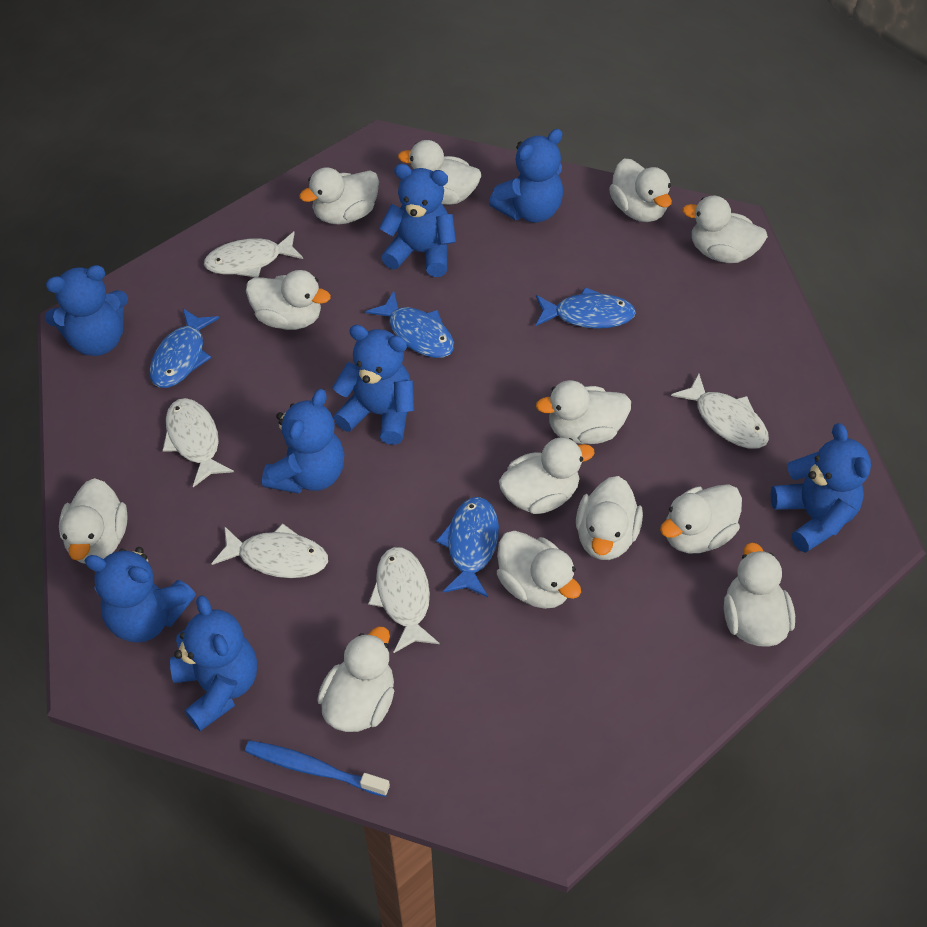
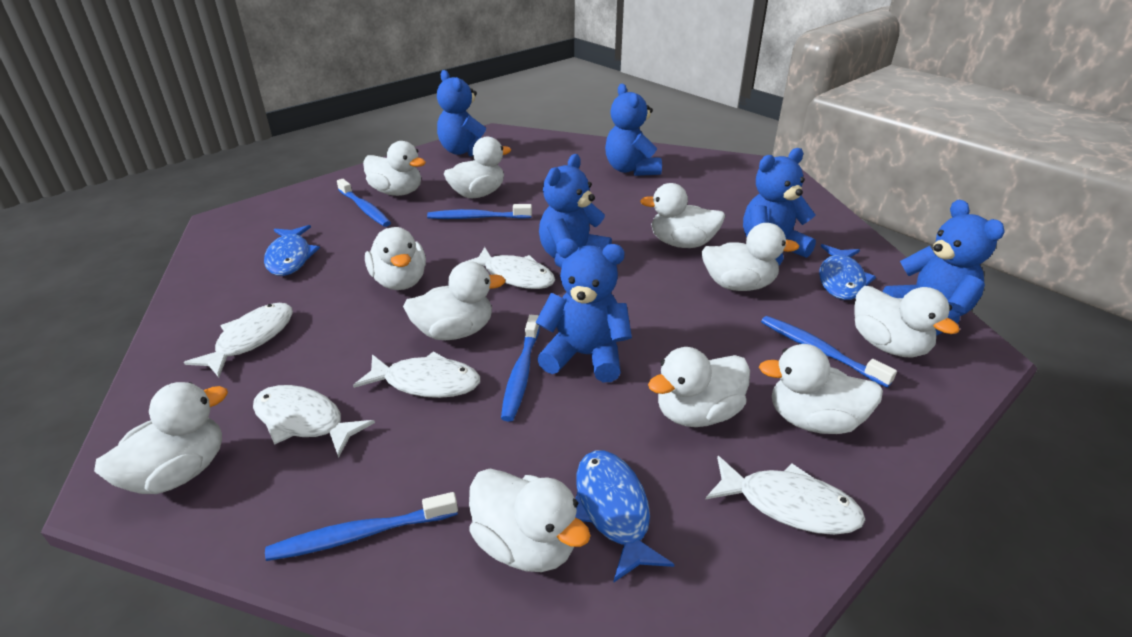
blue fish: [149,308,219,388] [366,291,454,358] [436,497,499,597] [536,287,636,329] = 4 -> [264,225,320,276] [575,451,674,583] [819,244,876,300] = 3
blue teddy bear: [45,265,128,356] [85,547,196,643] [170,595,257,731] [262,389,344,494] [332,325,414,445] [379,164,456,277] [489,129,563,223] [771,423,871,553] = 8 -> [437,70,486,157] [535,238,632,382] [539,154,612,268] [605,84,662,176] [743,148,816,265] [883,200,1005,336] = 6
blue toothbrush: [245,740,390,797] = 1 -> [265,492,458,561] [337,179,391,227] [427,204,532,219] [501,315,540,422] [761,316,897,388] = 5
white duck: [59,478,128,564] [246,270,331,330] [299,167,379,225] [317,626,394,732] [398,140,481,205] [497,531,581,609] [499,437,595,514] [536,380,631,444] [576,476,643,560] [609,159,672,222] [660,484,742,553] [682,196,768,263] [724,542,795,647] = 13 -> [94,382,228,494] [363,141,426,196] [365,227,426,290] [403,261,506,340] [444,137,511,198] [469,469,591,572] [640,183,725,248] [648,347,750,427] [702,223,799,291] [759,344,883,434] [854,286,960,358] = 11

